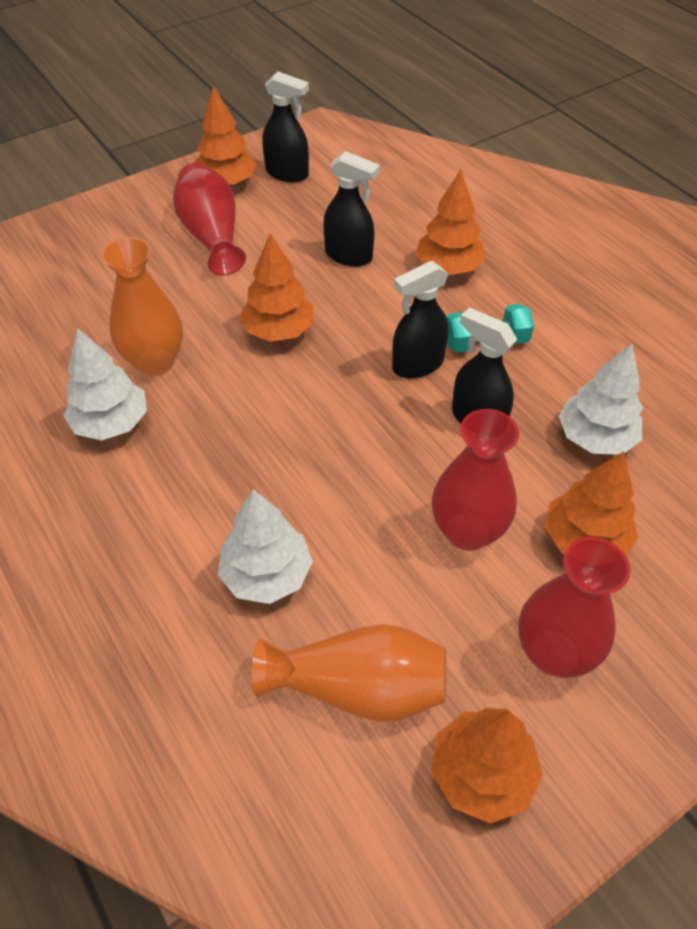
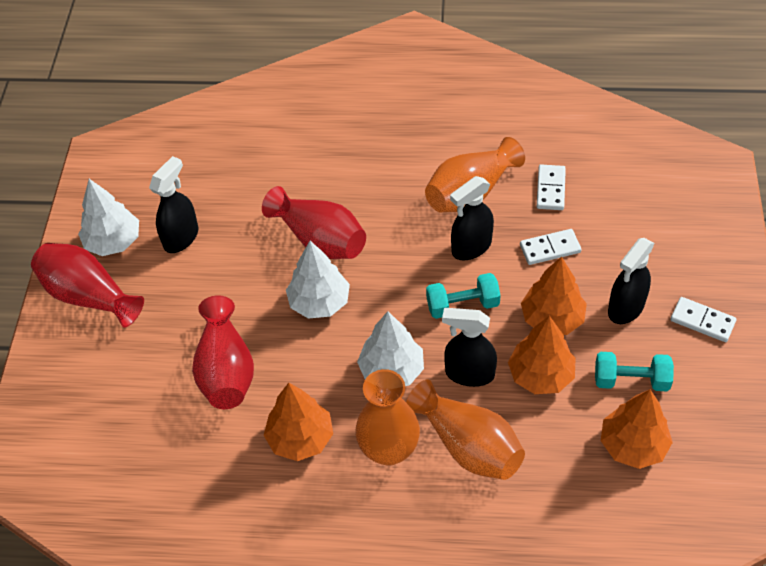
orange tree: [195,86,257,186] [240,233,314,342] [416,170,486,275] [431,708,543,824] [545,451,639,556] = 5 -> [264,383,333,461] [508,316,576,394] [521,257,587,335] [601,389,673,469] = 4
orange vase: [101,237,183,376] [252,624,447,722] = 2 -> [355,369,420,466] [406,380,525,480] [425,137,525,212] = 3
turquoise dumbbell: [447,304,534,353] = 1 -> [426,273,501,319] [595,352,674,391] = 2
white domino: none = 0 -> [520,229,581,265] [537,165,566,210] [670,297,737,342] = 3

